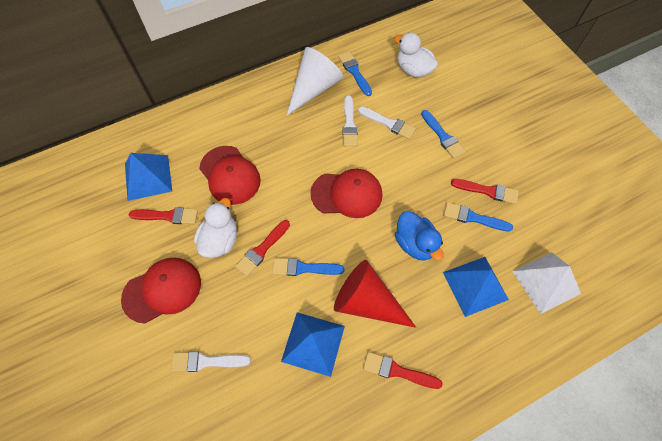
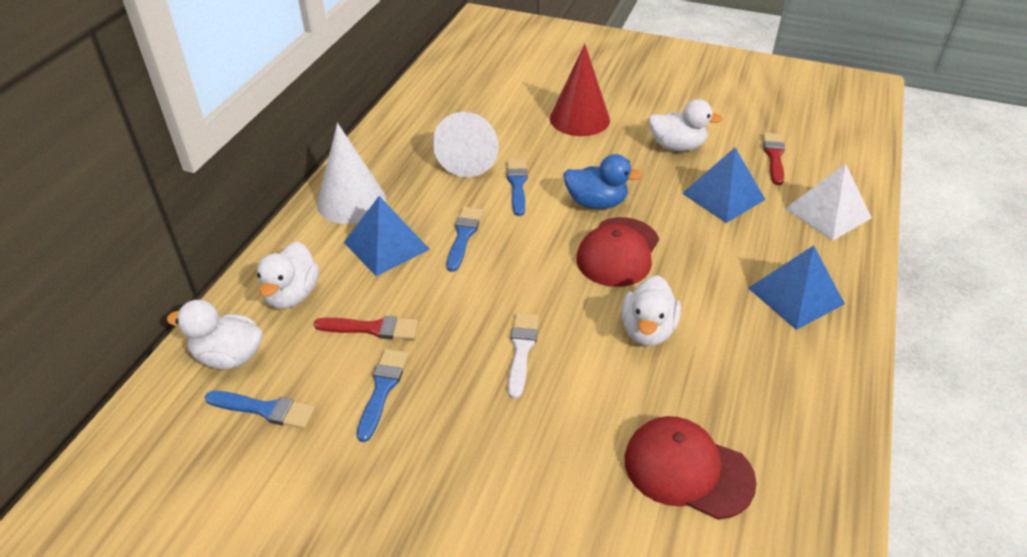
red brush: [129,207,198,224] [235,220,290,276] [363,352,443,389] [451,179,519,204] = 4 -> [314,316,418,340] [763,133,785,185] = 2
red cap: [121,258,201,324] [199,146,261,205] [310,169,382,218] = 3 -> [576,217,659,287] [625,416,757,520] = 2
white brush: [171,351,251,372] [342,95,358,146] [358,106,416,139] = 3 -> [508,313,539,399] = 1
white cone: [286,47,343,116] = 1 -> [317,123,386,224] [433,112,499,178] = 2
white duck: [194,198,237,258] [394,33,438,78] = 2 -> [167,300,263,369] [257,241,319,309] [621,275,681,346] [648,99,723,151] = 4

